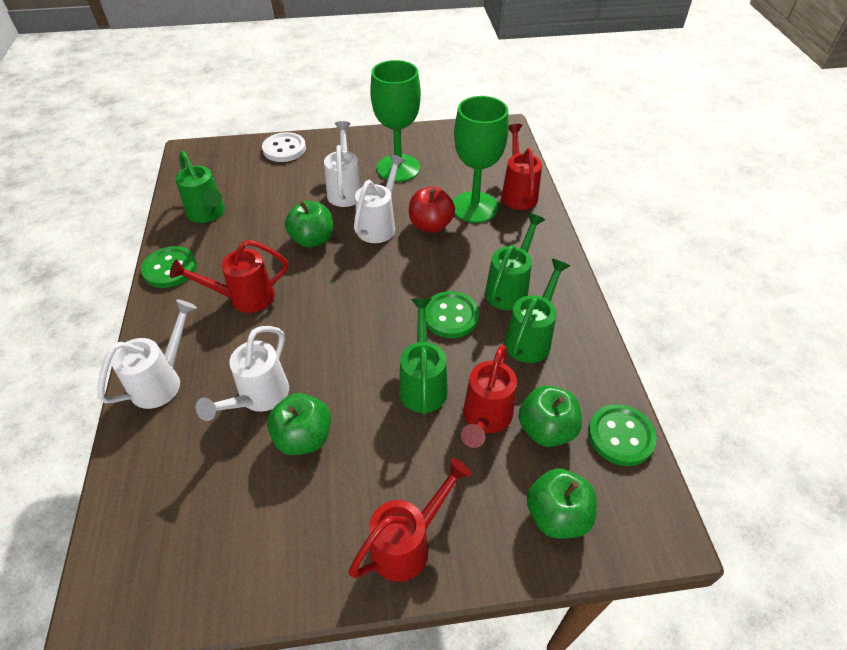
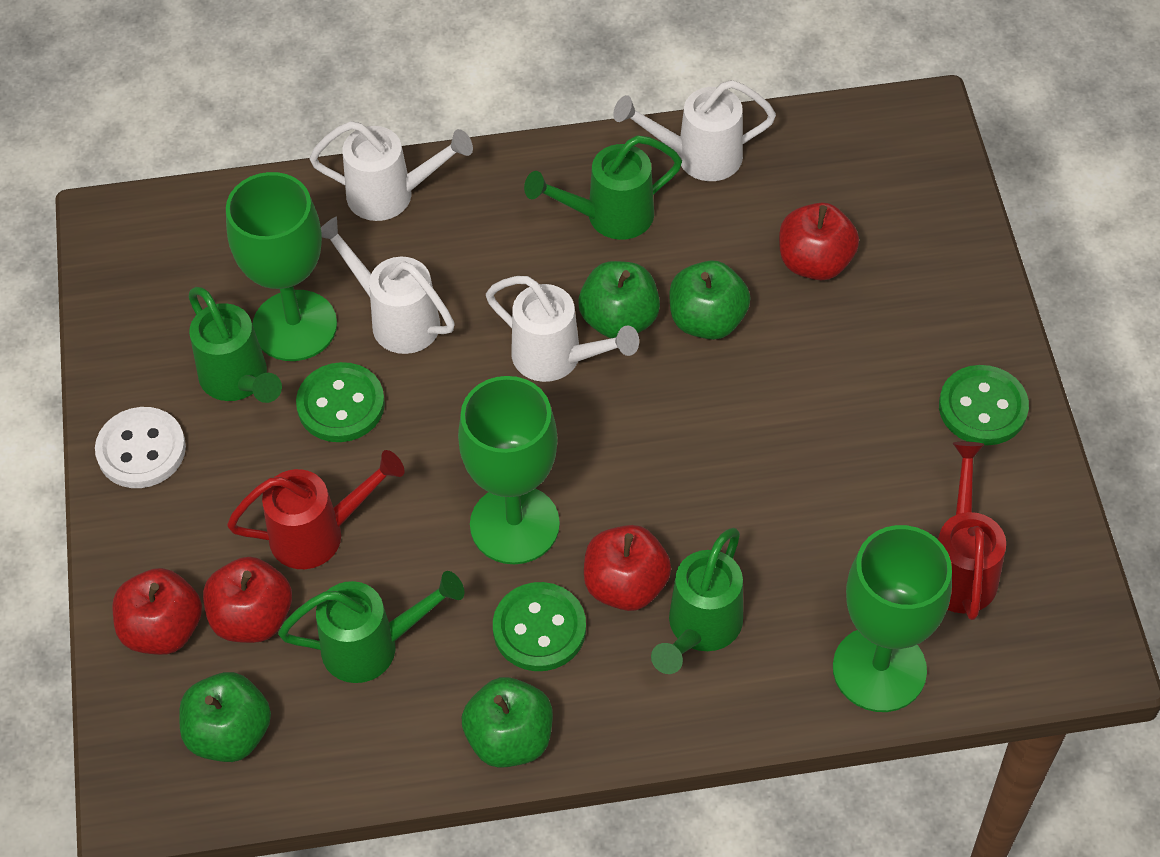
green goblet: [370,60,421,182] [453,96,509,223] = 2 -> [226,172,337,361] [458,376,560,564] [833,525,952,712] = 3
red apple: [409,187,455,233] = 1 -> [112,568,202,655] [203,557,292,643] [584,525,671,611] [779,203,859,280] = 4
red watering can: [170,240,288,313] [349,458,471,582] [461,345,517,448] [501,124,542,210] = 4 -> [227,450,405,569] [938,442,1006,620] = 2

